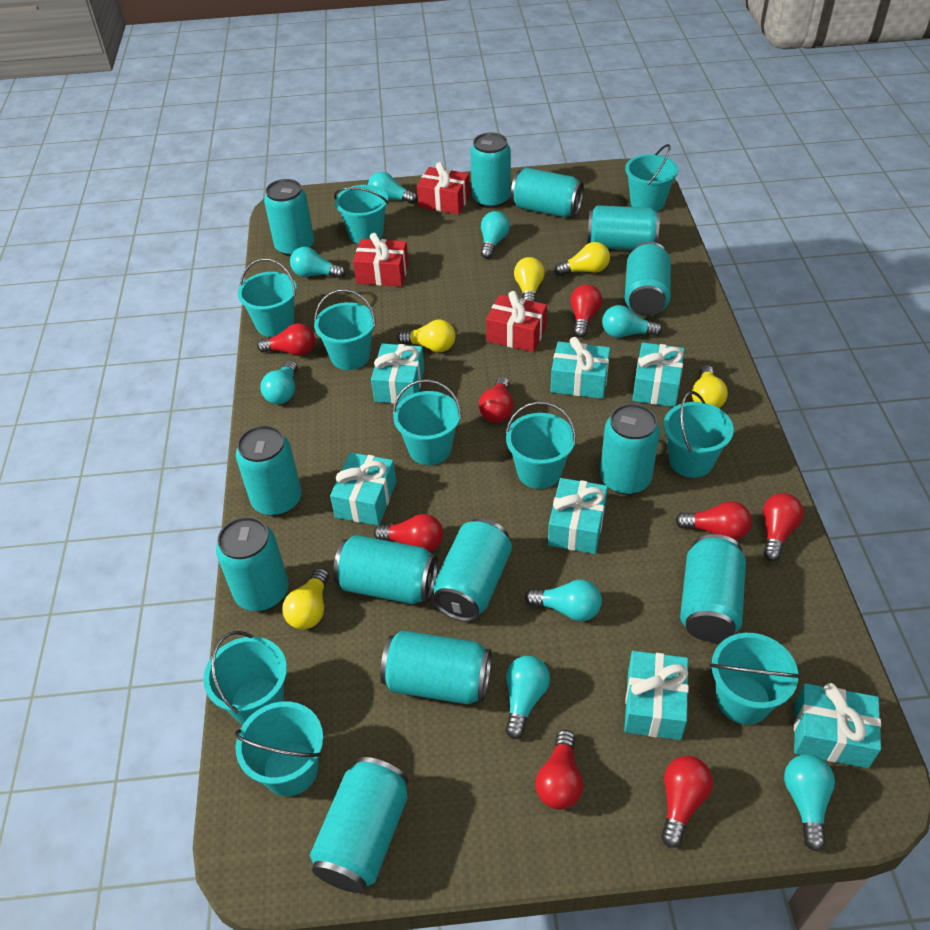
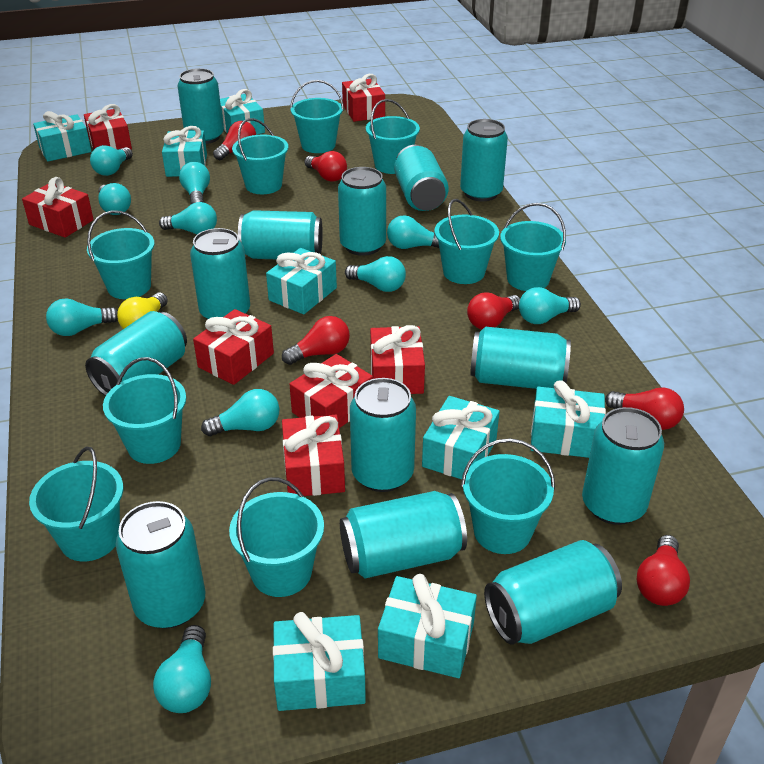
red gift: [353,233,409,286] [417,162,470,214] [486,291,547,352] = 3 -> [22,177,94,238] [84,104,132,150] [193,309,274,385] [282,415,345,496] [290,354,373,428] [342,74,385,122] [370,325,425,394] = 7
red light bulb: [257,323,315,356] [374,514,443,552] [479,377,514,422] [535,730,583,810] [570,284,602,338] [661,756,713,848] [675,501,752,540] [763,493,804,561] = 8 -> [213,121,256,160] [282,316,350,365] [305,151,347,182] [467,292,520,329] [605,388,684,430] [636,535,690,606] = 6
turquoise gift: [330,452,396,525] [371,344,424,404] [548,478,608,554] [551,337,610,399] [624,651,689,740] [633,342,685,407] [794,683,881,768] = 7 -> [33,111,92,161] [162,126,207,177] [220,89,265,135] [266,248,337,314] [273,612,366,711] [378,574,477,678] [422,396,500,479] [530,380,606,458] = 8
turquoise light bulb: [261,360,298,404] [290,247,346,278] [368,172,418,204] [481,211,510,259] [505,656,550,739] [525,579,602,621] [602,305,662,338] [784,754,835,851] = 8 -> [46,298,118,336] [90,145,133,176] [98,183,131,215] [153,625,211,713] [159,202,217,235] [179,162,210,204] [201,389,279,436] [345,256,406,292] [387,215,439,249] [519,287,581,324] = 10
yellow light bulb: [282,568,329,630] [397,320,455,352] [514,257,545,302] [554,242,610,276] [692,365,728,408] = 5 -> [117,293,168,329] = 1

